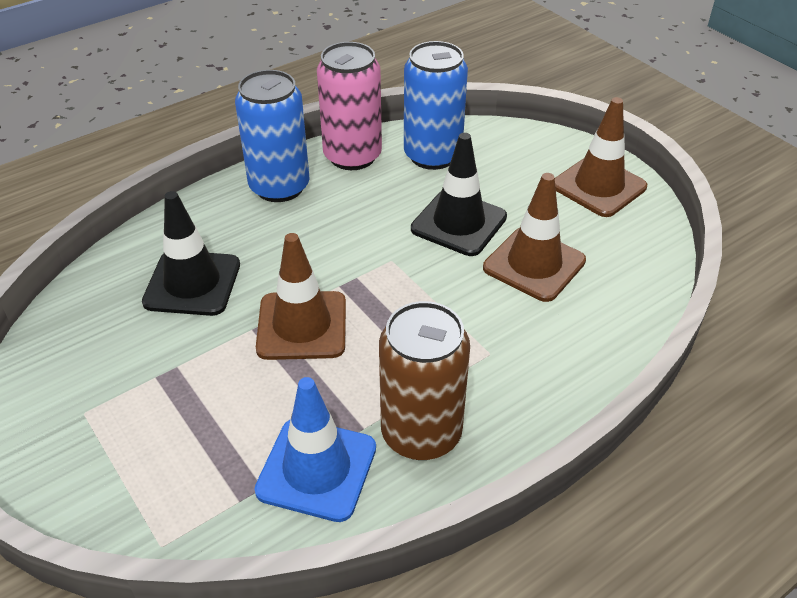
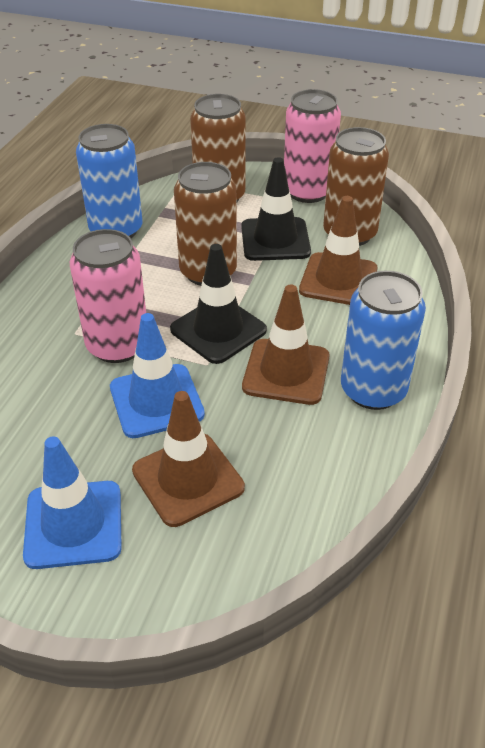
blue traffic cone: [255,377,376,522] = 1 -> [23,436,122,569] [110,313,205,438] = 2
brown can: [379,301,470,460] = 1 -> [174,162,237,286] [190,94,246,203] [323,127,389,246] = 3
pink can: [317,42,382,170] = 1 -> [70,229,146,363] [284,89,341,203] = 2

